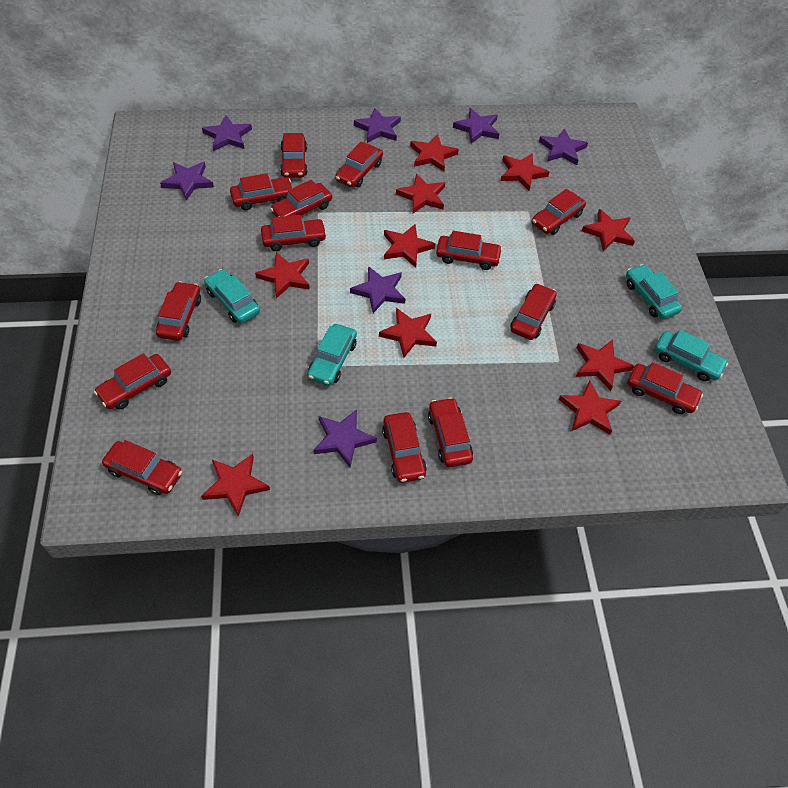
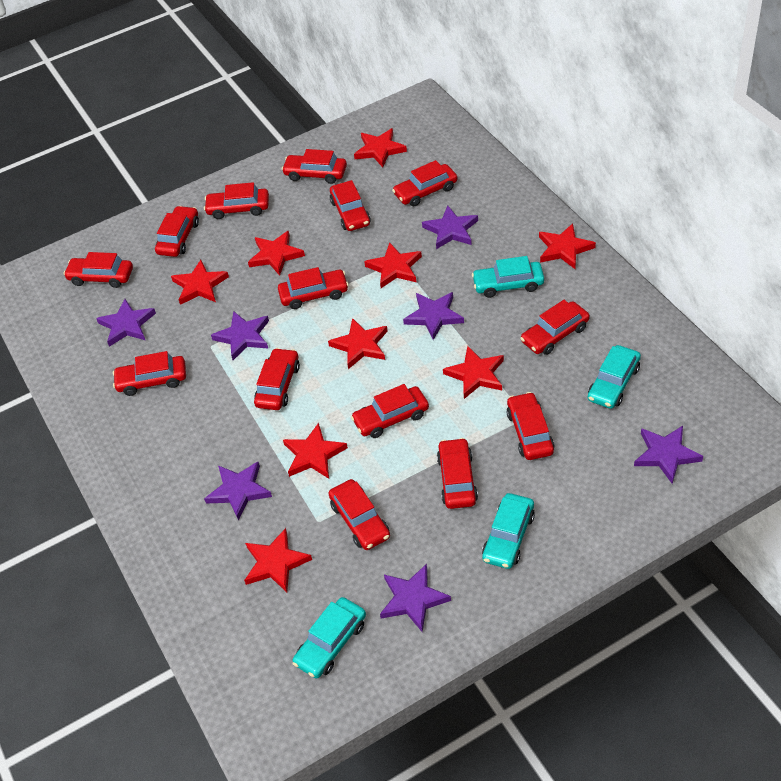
red star: [201,454,270,517] [255,252,310,299] [379,308,437,358] [384,224,435,268] [396,174,445,213] [410,134,459,171] [500,153,549,191] [558,380,621,435] [576,339,634,391] [582,209,635,251] = 10 -> [171,260,229,305] [244,528,312,592] [248,231,305,276] [283,423,348,479] [328,318,388,369] [354,128,407,167] [364,243,422,288] [443,346,504,399] [539,223,596,269] = 9

